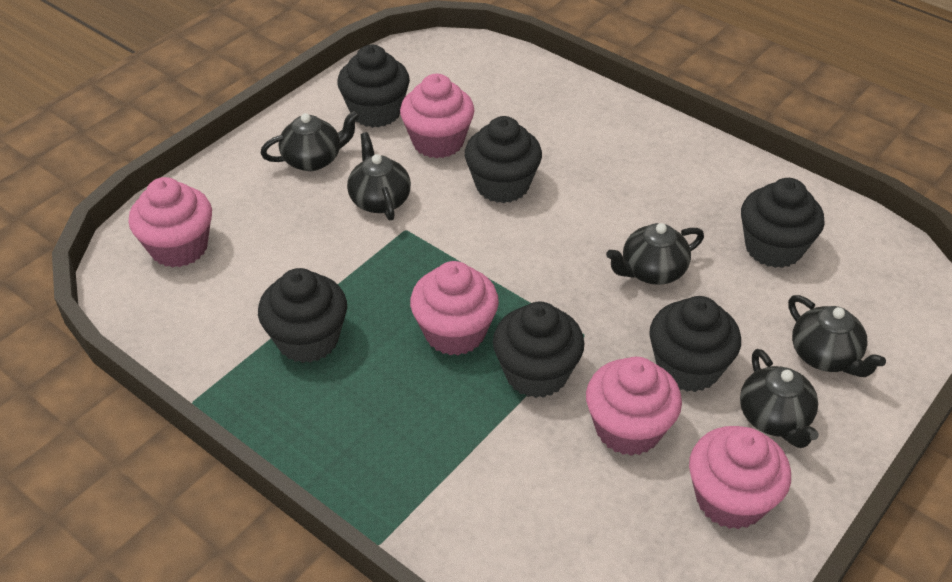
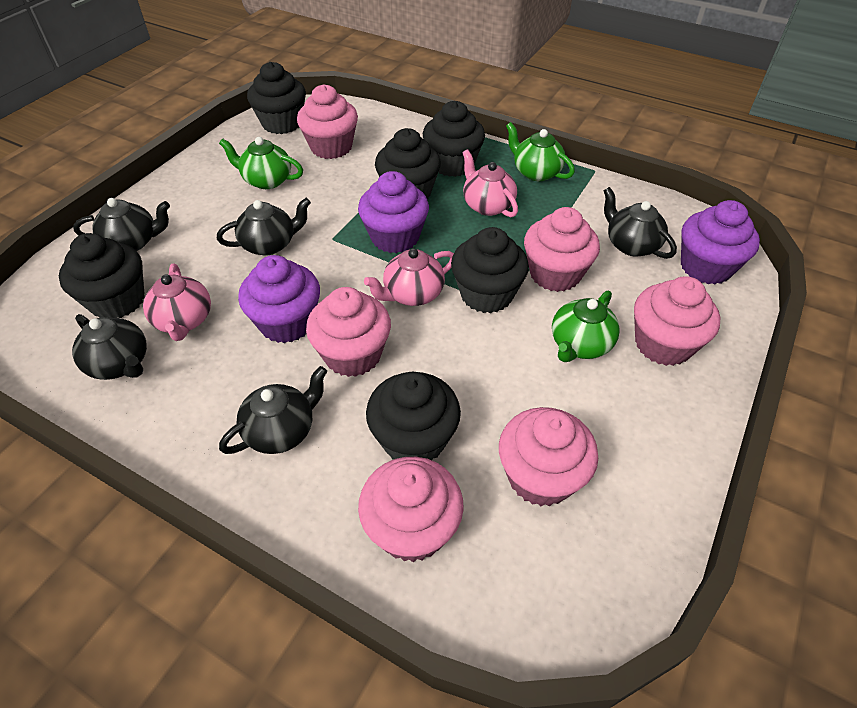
green teapot: none = 0 -> [219,137,303,189] [506,122,575,181] [552,291,620,362] = 3
pink cupcake: [129,177,212,268] [400,74,475,158] [410,261,499,355] [586,357,682,456] [689,426,791,529] = 5 -> [297,84,358,159] [306,287,391,377] [358,457,464,562] [499,407,598,506] [524,207,600,292] [634,276,720,366] = 6
pink teapot: none = 0 -> [143,264,211,341] [364,248,454,306] [463,149,518,217] = 3
purple cupcake: none = 0 -> [238,255,320,343] [358,171,429,253] [681,200,760,284] = 3

